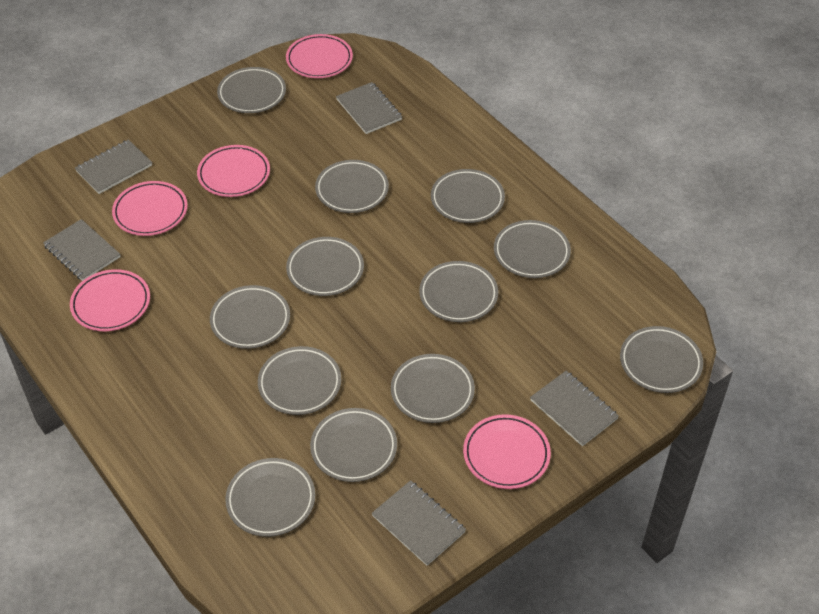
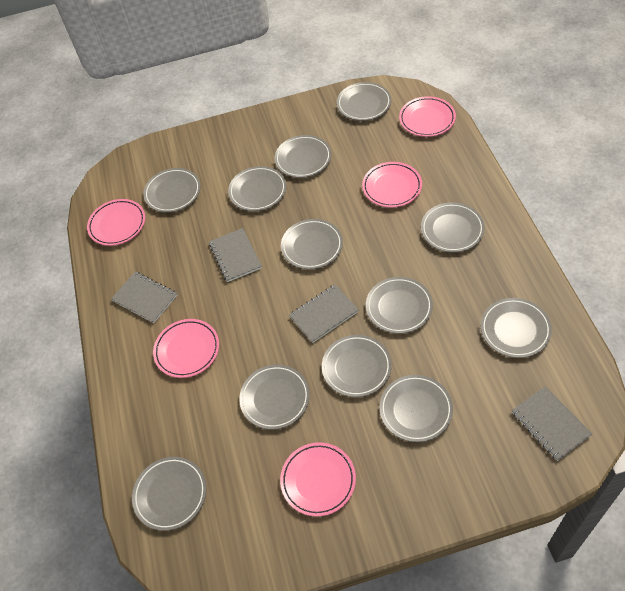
grey notebook: [43,219,121,281] [75,139,152,194] [336,82,402,134] [372,480,466,566] [530,371,619,446] = 5 -> [111,272,177,323] [209,228,262,282] [289,284,359,343] [512,386,592,461] = 4

